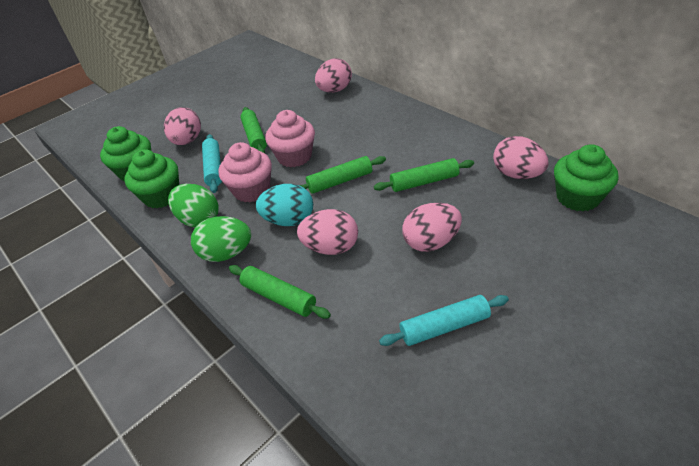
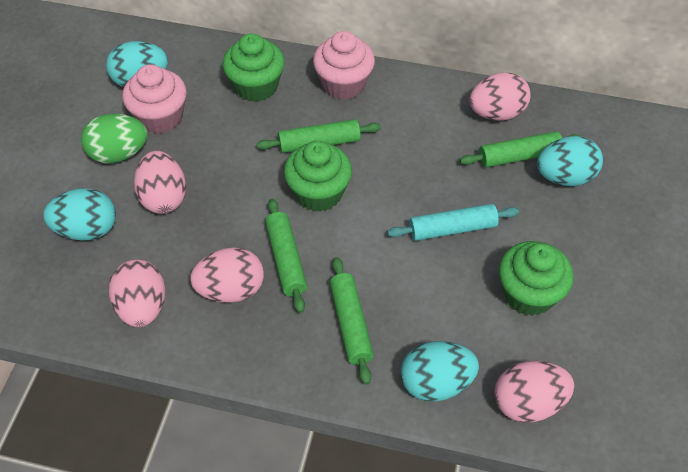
green egg: [168,184,218,228] [191,216,251,262] = 2 -> [81,113,148,163] = 1
turquoise egg: [256,184,313,226] = 1 -> [43,188,116,241] [106,41,168,87] [401,341,479,402] [537,136,603,186] = 4
turquoise rolling pin: [202,134,222,193] [379,295,509,346] = 2 -> [387,204,519,241] = 1

